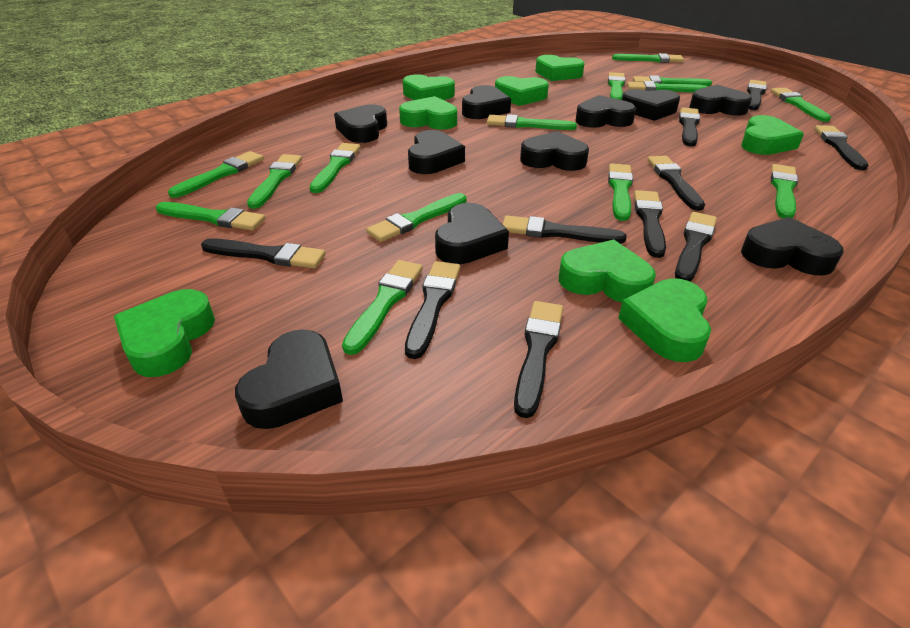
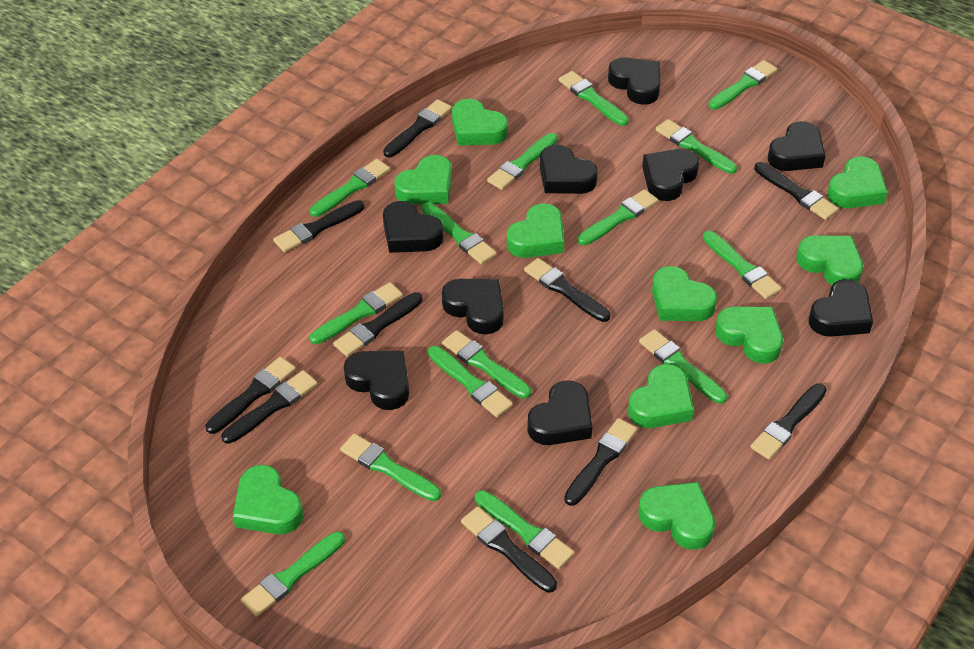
black heart: [235,329,343,429] [334,104,387,143] [408,130,465,174] [435,203,509,264] [462,85,511,119] [520,131,589,171] [576,95,636,128] [622,89,680,121] [689,85,752,116] [741,217,843,276] = 10 -> [344,351,409,410] [383,201,443,253] [442,279,504,334] [527,380,592,445] [540,145,598,194] [608,57,660,105] [642,149,699,201] [768,121,826,171] [809,279,873,337] = 9
green brush: [156,202,265,231] [168,151,264,198] [247,154,302,209] [310,143,361,193] [342,260,423,355] [366,193,466,242] [487,114,577,130] [608,72,625,100] [608,163,633,221] [612,53,684,63] [627,81,707,92] [633,75,712,86] [771,88,831,122] [771,164,798,218] = 14 -> [241,531,345,617] [310,159,390,217] [310,282,403,344] [340,434,441,501] [422,202,497,264] [428,346,513,417] [442,330,531,399] [475,490,574,569] [487,133,558,190] [559,71,629,126] [578,189,658,246] [639,329,727,404] [656,119,737,174] [703,231,781,299] [708,60,777,110] = 15
green heart: [114,289,215,377] [399,96,457,129] [403,75,455,100] [495,76,549,106] [535,55,585,81] [559,240,656,303] [618,278,711,362] [741,115,804,155] = 8 -> [233,465,303,534] [394,155,452,205] [452,99,508,146] [507,203,564,258] [628,364,694,428] [638,482,715,550] [652,266,717,321] [715,306,783,364] [796,235,863,285] [827,156,888,208] = 10

